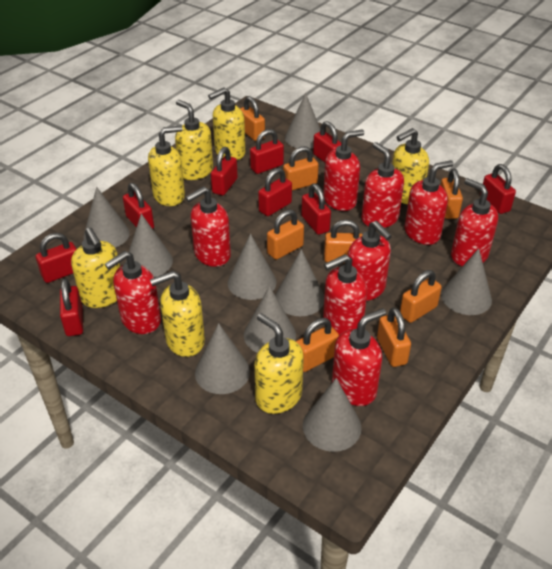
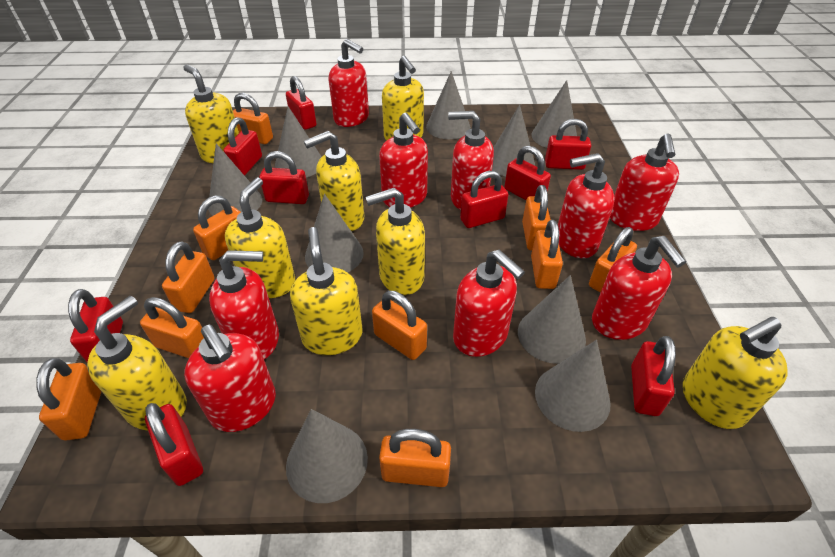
orange padlock: [240,96,265,141] [267,210,304,260] [283,146,319,191] [296,318,339,372] [324,220,363,263] [377,307,411,367] [400,270,442,323] [441,169,463,219] = 8 -> [36,358,102,441] [140,297,204,358] [162,241,215,313] [193,196,241,260] [233,93,273,144] [372,291,427,360] [379,429,451,487] [522,185,551,250] [531,220,563,289] [589,227,637,293] = 10
yellow soap dispenser: [71,227,120,308] [148,126,185,206] [150,271,205,357] [175,100,213,180] [208,87,246,160] [254,313,304,414] [392,128,429,204] = 7 -> [87,296,187,431] [183,65,239,163] [225,177,295,298] [290,227,362,355] [304,131,364,231] [365,188,425,295] [382,56,424,141] [683,317,788,429] = 8

